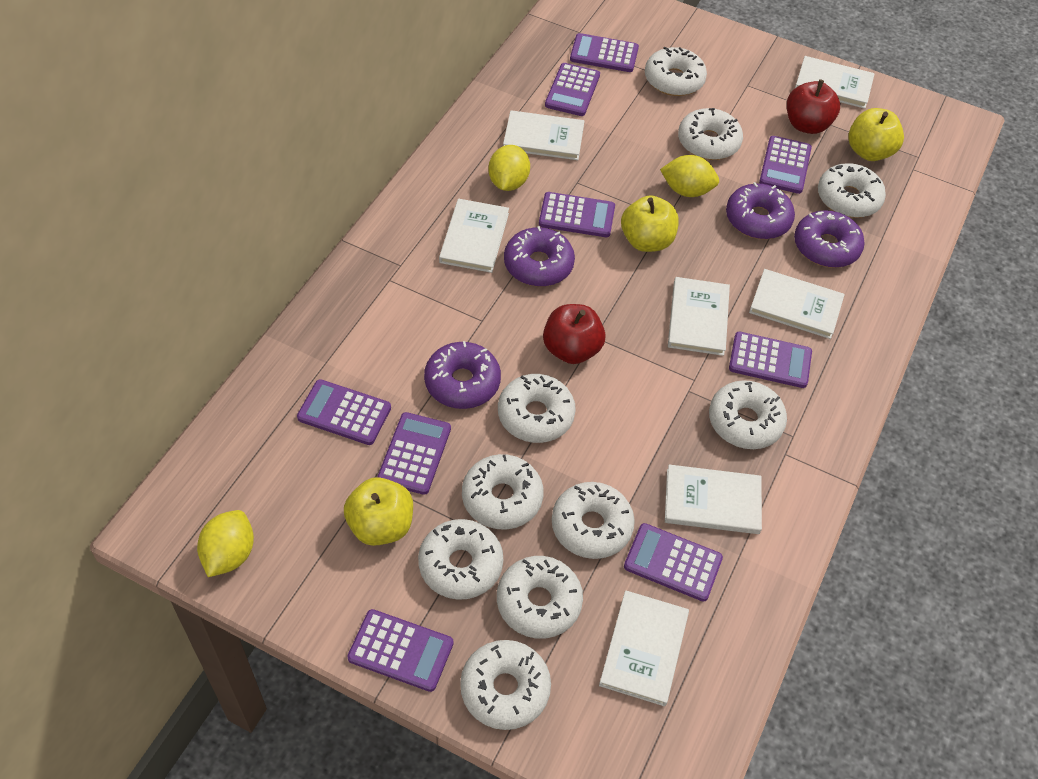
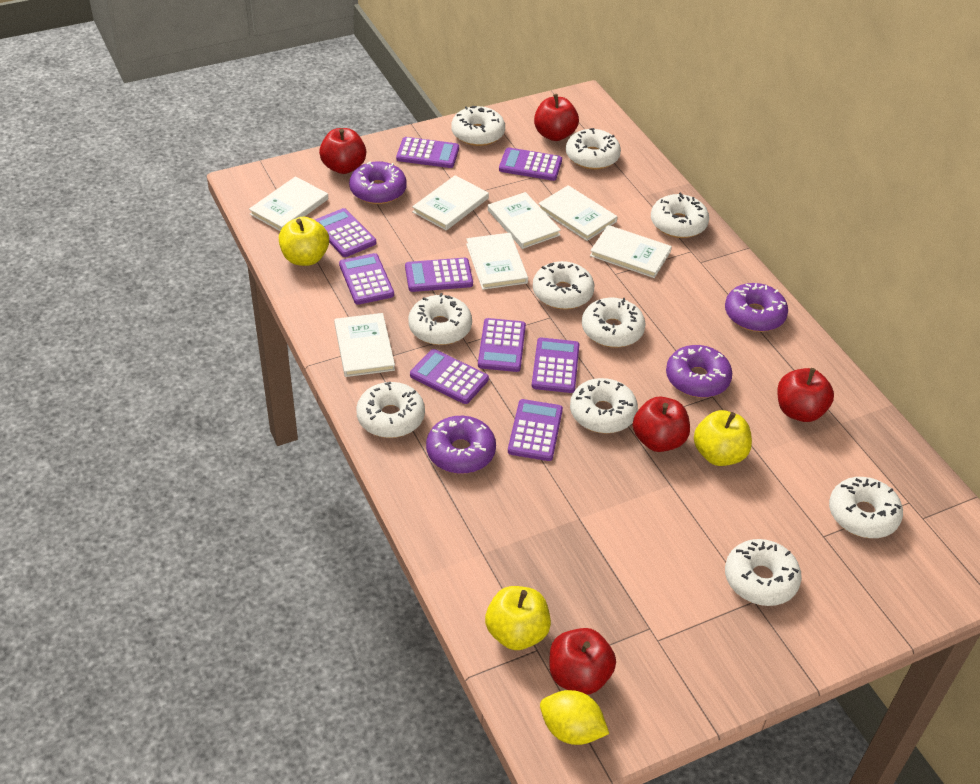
red apple: [543,304,606,364] [787,79,840,134] = 2 -> [319,128,366,174] [534,94,579,141] [549,628,616,695] [633,396,690,452] [777,368,834,422] = 5
yellow lemon: [197,510,254,577] [489,145,530,191] [660,155,719,197] = 3 -> [540,690,609,745] = 1

